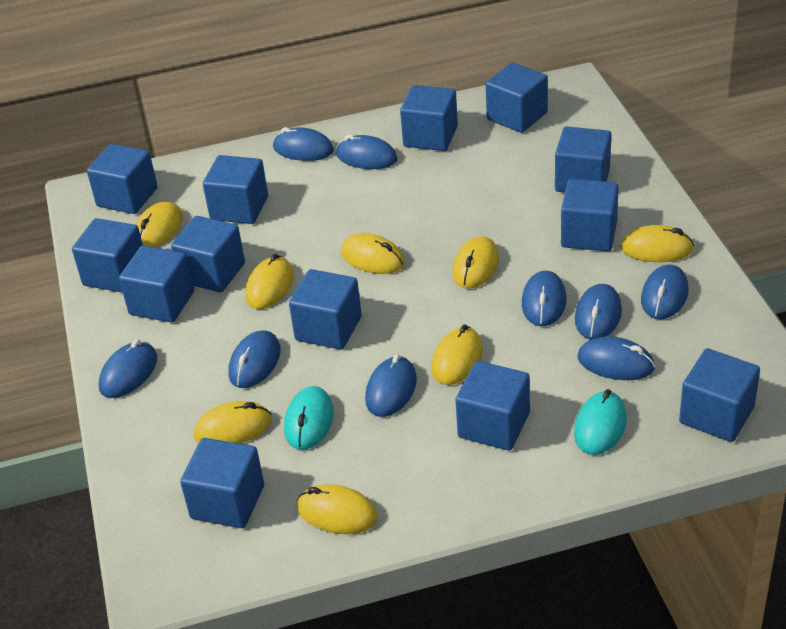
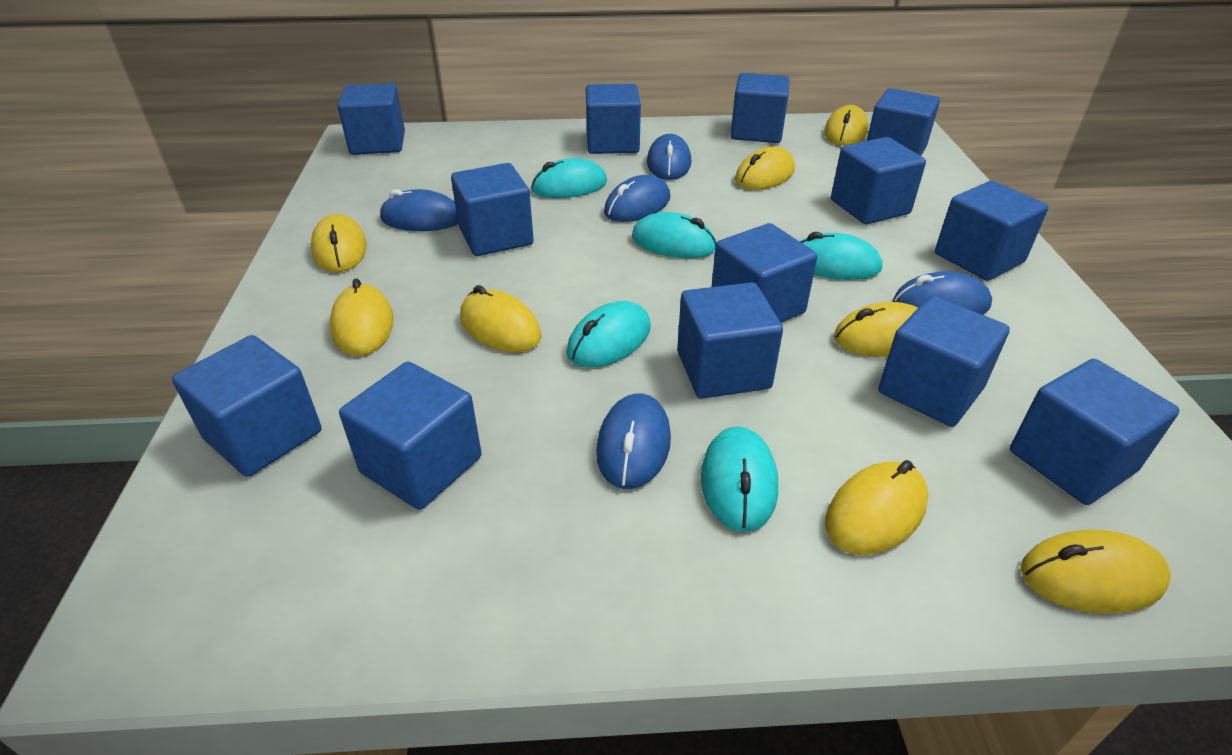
blue mouse: [99,340,157,398] [228,330,281,388] [273,127,334,161] [336,135,397,169] [365,354,417,417] [522,271,566,327] [575,284,622,340] [578,336,655,380] [641,265,689,319] = 9 -> [380,189,458,231] [596,393,671,489] [604,175,670,222] [647,134,691,180] [893,271,992,315] = 5
turquoise mouse: [284,386,334,450] [574,389,627,455] = 2 -> [531,158,607,198] [566,301,651,368] [632,212,716,258] [701,426,778,532] [799,232,882,280] = 5

